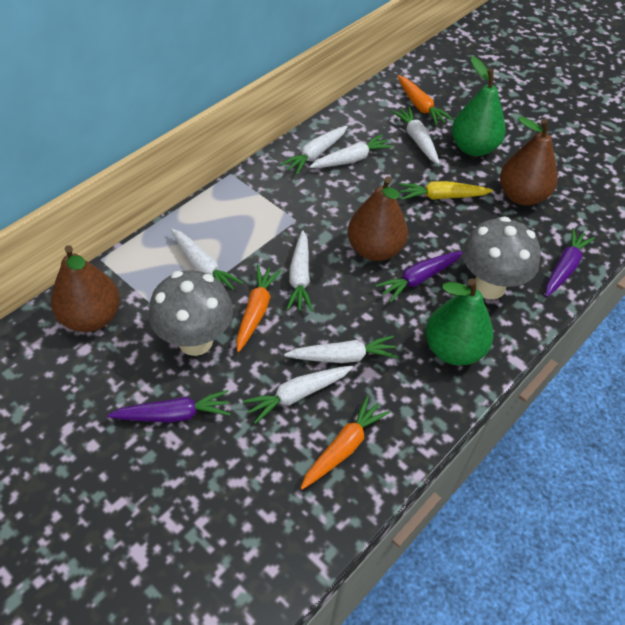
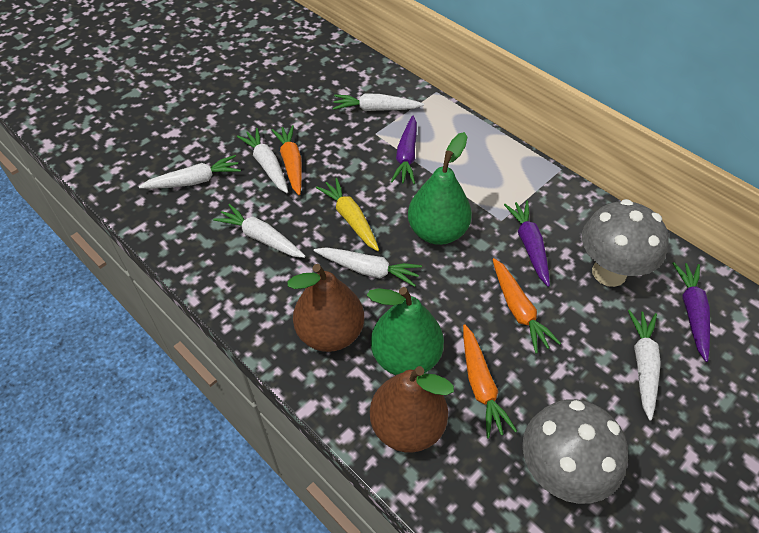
brown pear: [51,245,120,332] [348,176,408,261] [500,116,558,206] = 3 -> [287,264,364,352] [370,366,454,453] = 2
white carrot: [171,229,243,290] [243,366,353,424] [280,126,348,175] [284,335,398,363] [286,230,313,311] [309,134,393,168] [391,107,440,164] = 7 -> [139,155,241,189] [213,204,306,258] [237,128,288,193] [314,247,422,287] [333,94,424,111] [628,310,661,421] = 6

